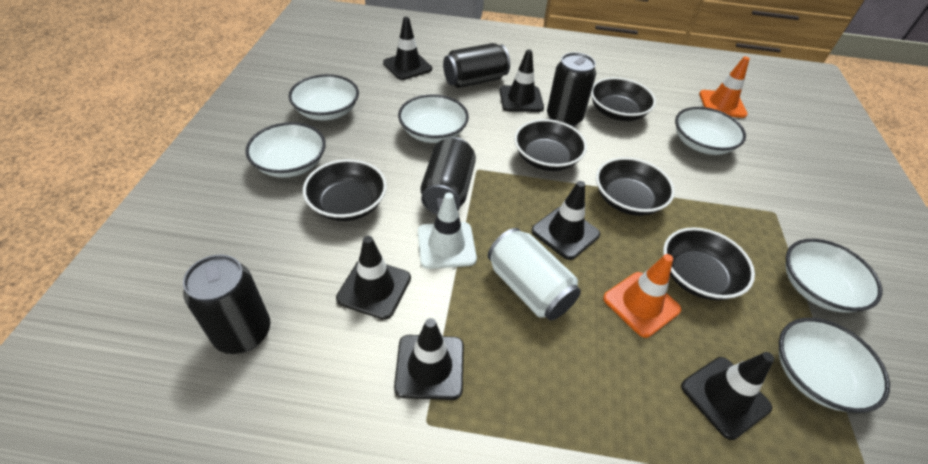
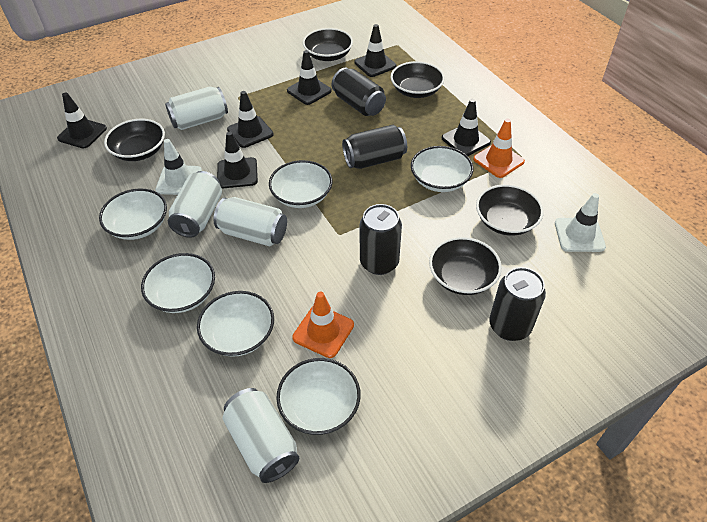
white can: [488,228,581,320] = 1 -> [165,86,228,130] [168,171,222,237] [214,197,287,246] [223,388,299,483] = 4
white traffic cone: [418,193,477,269] = 1 -> [155,139,202,195] [555,193,606,252] = 2

